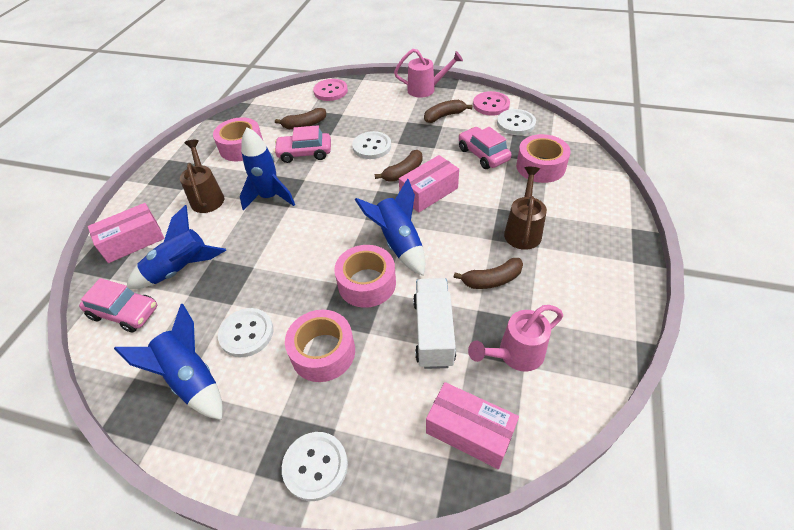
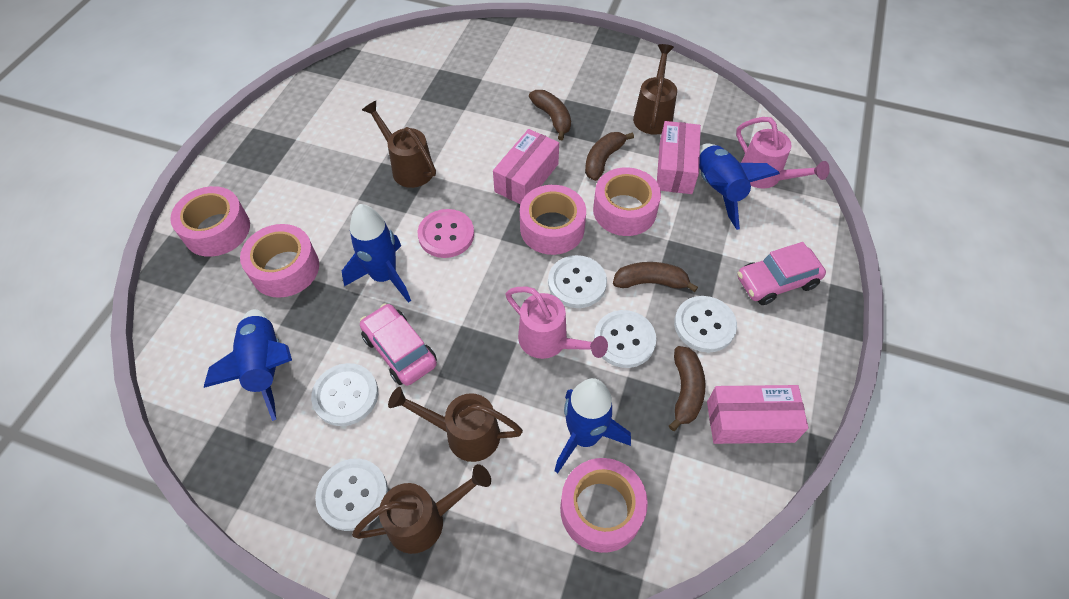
brown watering can: [180,140,224,213] [504,167,547,250] = 2 -> [352,464,491,554] [362,101,436,188] [388,387,523,462] [633,44,677,135] = 4
pink button: [313,79,348,101] [473,91,510,116] = 2 -> [418,209,474,258] = 1
pink car: [79,278,157,333] [274,125,331,163] [459,127,512,169] = 3 -> [360,303,437,386] [738,242,826,305] = 2
pink tape: [213,117,263,161] [285,310,355,382] [334,245,396,308] [516,134,571,183] = 4 -> [170,186,250,257] [240,224,319,298] [520,185,586,255] [560,458,648,553] [593,167,661,236] = 5
white button: [218,308,274,357] [282,432,348,501] [352,131,391,159] [497,109,536,135] = 4 -> [311,363,378,426] [315,458,388,531] [548,255,607,308] [594,310,656,368] [674,296,737,353] = 5
white truck: [413,278,456,369] = 1 -> none = 0

